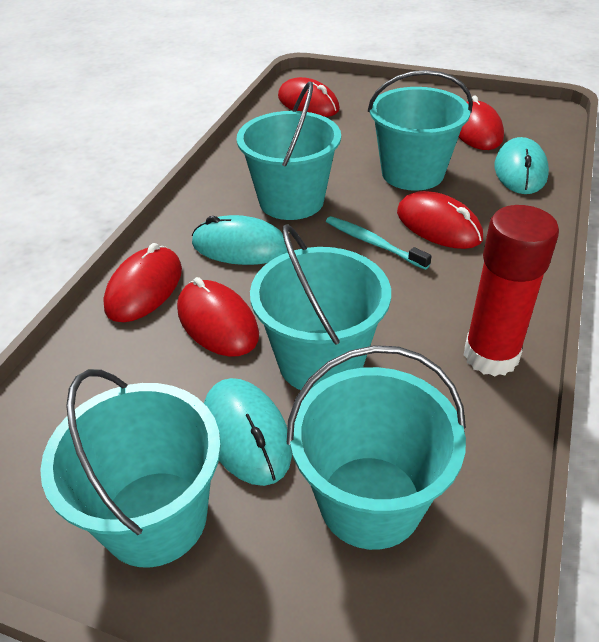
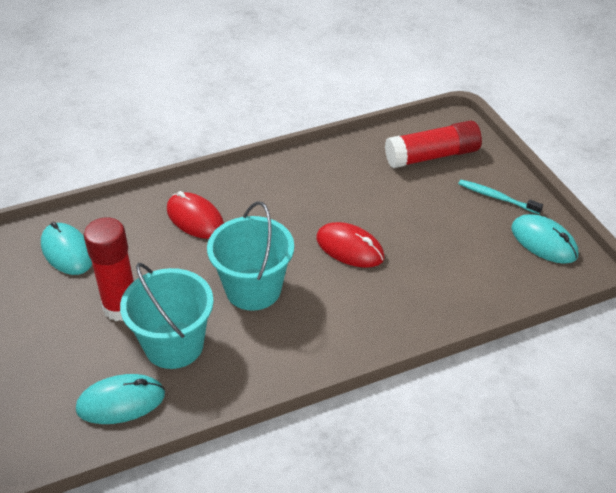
red glue stick: [464,205,559,377] = 1 -> [84,217,134,321] [385,120,482,168] = 2
red mouse: [103,243,182,322] [177,277,259,357] [278,77,340,117] [397,191,483,249] [459,95,504,150] = 5 -> [167,191,224,239] [316,222,385,268] = 2
turquoise bucket: [40,369,221,568] [236,81,341,220] [250,225,391,390] [287,345,466,550] [368,70,473,191] = 5 -> [120,263,214,369] [207,201,294,311] = 2

